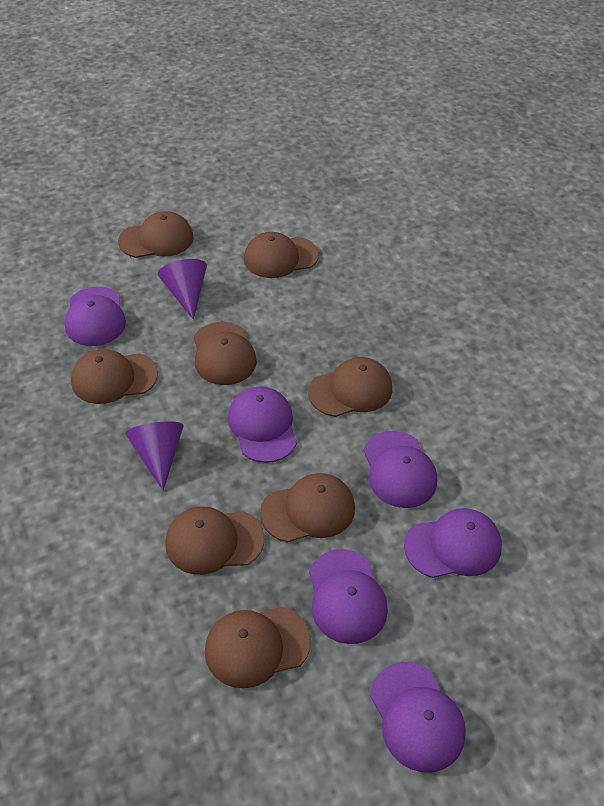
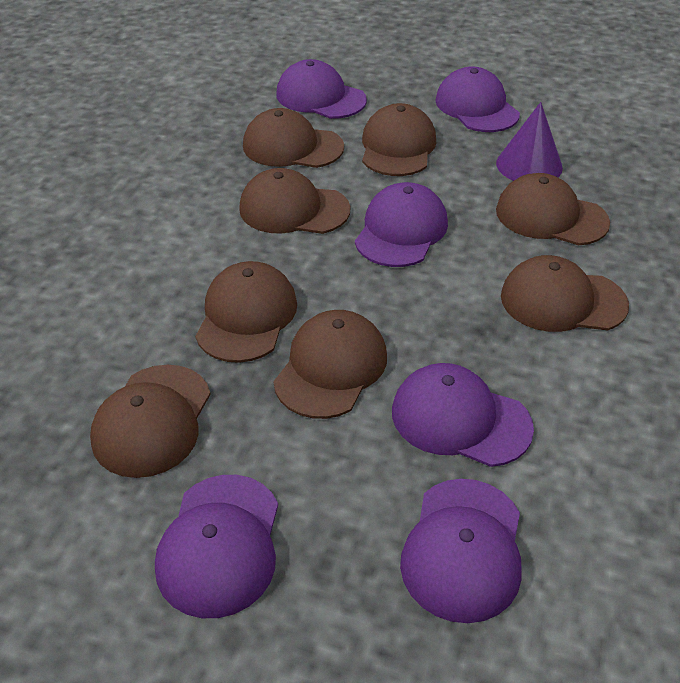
purple cone: [125,421,184,491] [158,259,207,320] = 2 -> [496,102,563,181] = 1

